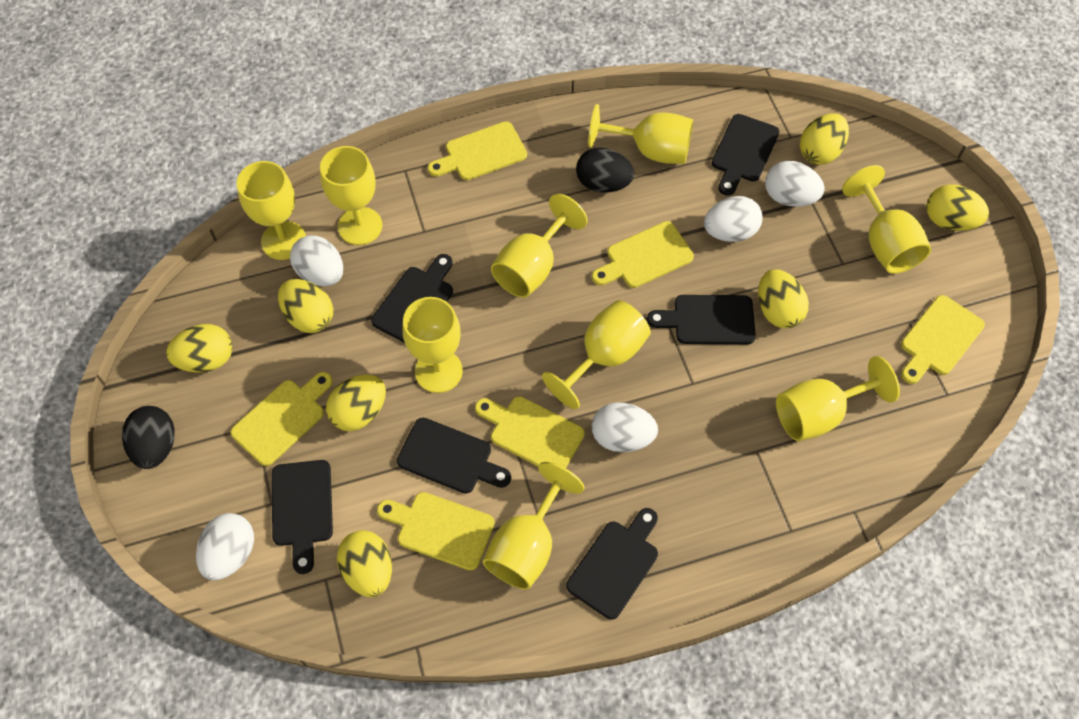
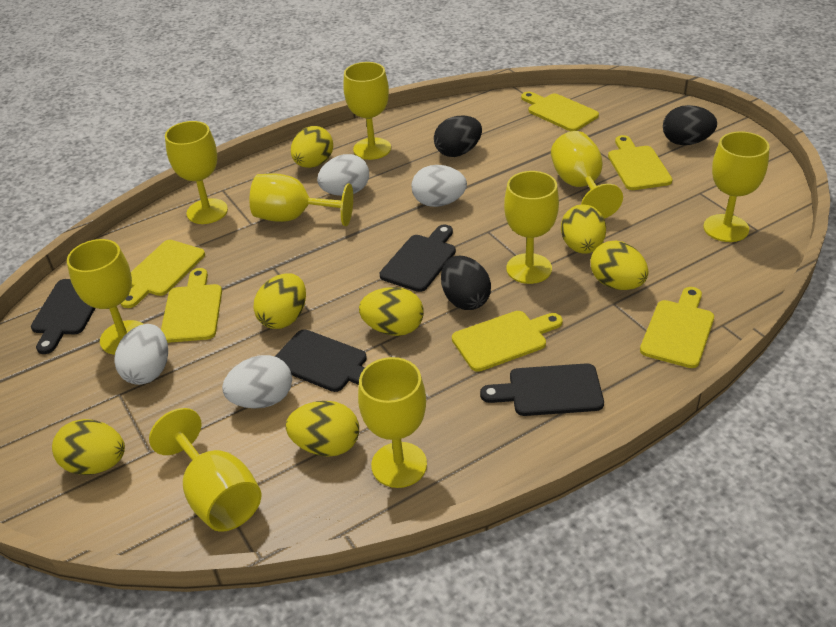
black cutting board: [272,460,333,574] [371,254,453,343] [397,418,511,494] [566,508,658,620] [647,295,756,344] [712,114,779,196] = 6 -> [31,279,95,354] [275,329,367,392] [380,224,456,292] [480,363,604,416] = 4
black egg: [122,406,175,469] [576,147,634,193] = 2 -> [434,116,482,157] [441,256,491,310] [663,105,717,145] = 3
white egg: [196,513,254,580] [290,235,343,286] [592,402,658,452] [704,196,762,242] [765,161,825,207] = 5 -> [114,324,168,385] [222,355,292,408] [317,154,369,196] [412,165,467,207] = 4

